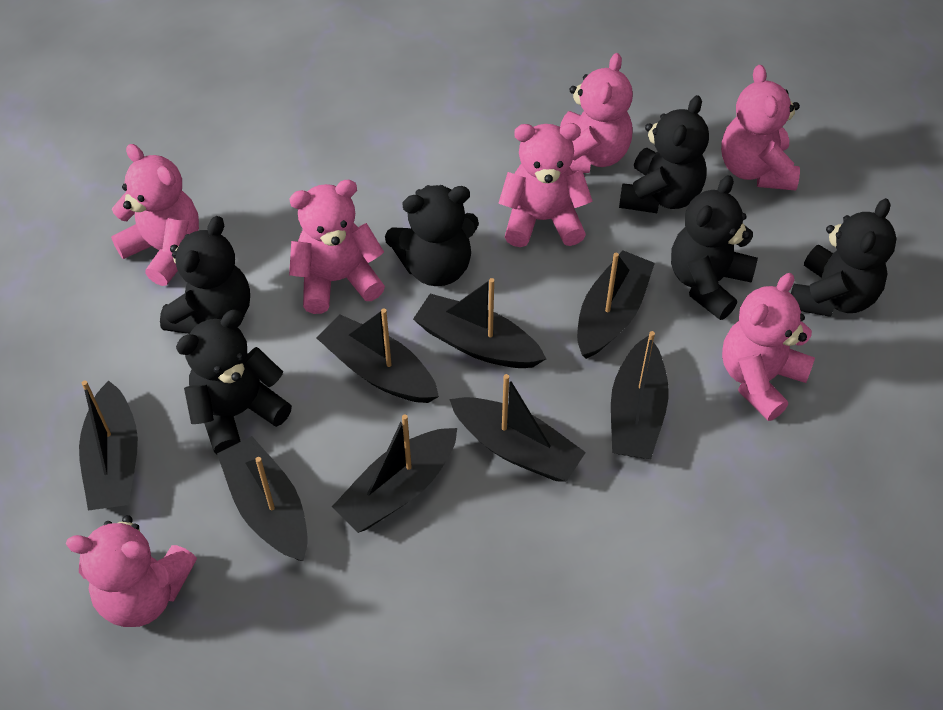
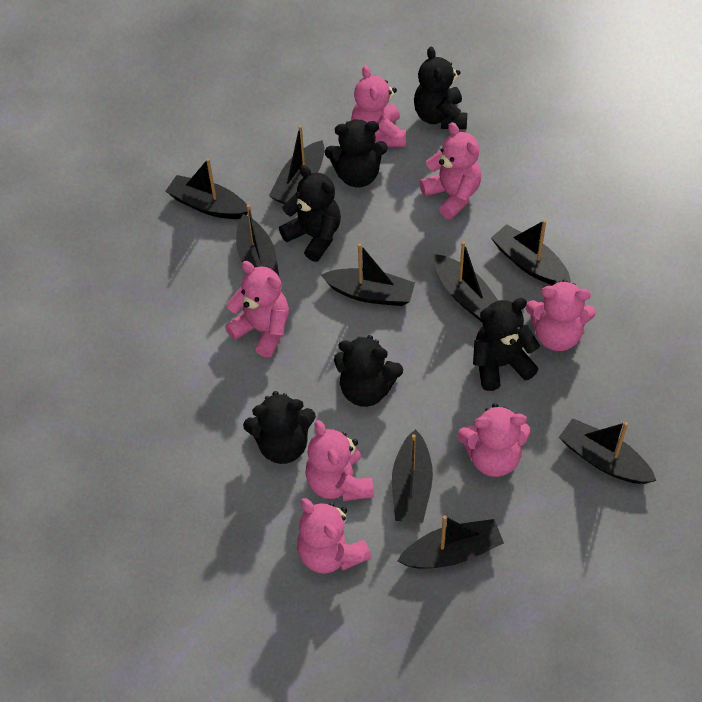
black boat: [79,380,138,511] [217,436,308,561] [317,308,439,403] [332,414,457,533] [413,278,546,368] [449,374,586,481] [577,250,655,359] [611,331,669,459] = 8 -> [166,158,248,219] [236,204,279,276] [269,125,325,204] [321,244,415,306] [392,429,433,523] [397,515,504,569] [434,241,498,322] [491,220,571,285] [559,418,656,484] = 9

